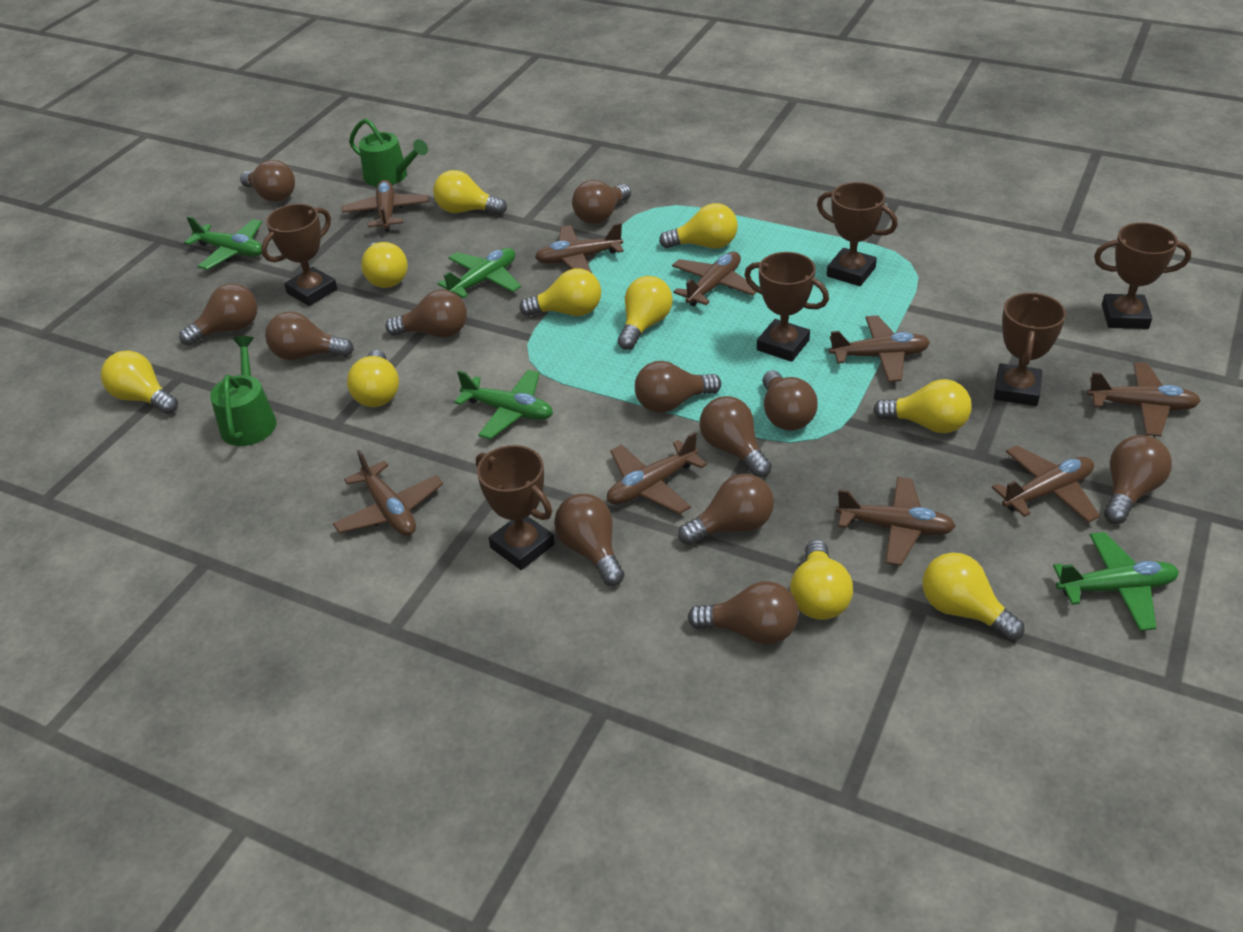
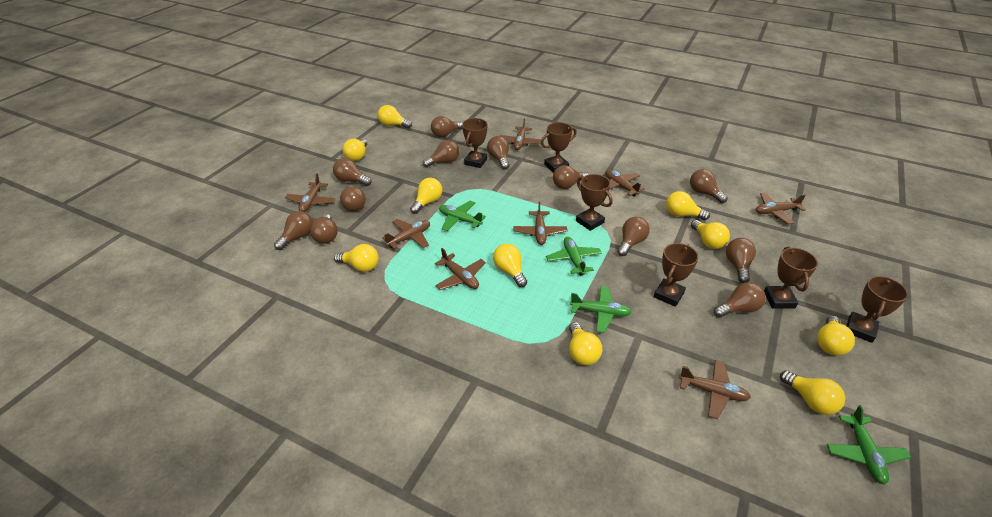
brown plane: [333,450,443,536] [342,180,429,232] [535,223,624,273] [607,432,707,514] [672,252,756,306] [829,315,930,382] [836,477,956,566] [992,445,1100,523] [1087,362,1201,436] = 9 -> [285,173,335,212] [382,219,430,249] [435,248,486,290] [499,119,541,150] [513,201,567,245] [605,169,644,196] [679,360,751,419] [756,192,806,225] = 8
green watering can: [210,336,276,446] [349,118,428,187] = 2 -> none = 0

